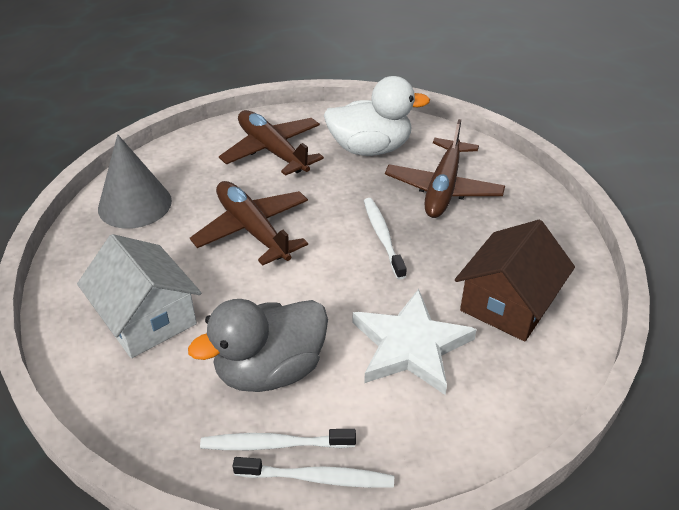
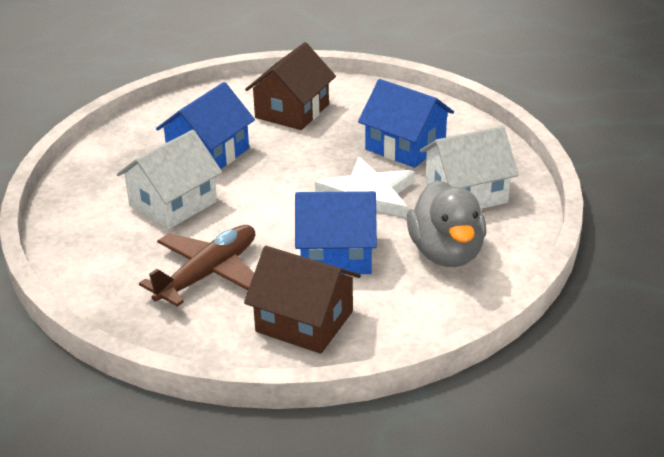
blue house: none = 0 -> [156,82,255,169] [295,191,377,274] [358,79,454,168] = 3
brown house: [455,220,575,342] = 1 -> [244,246,361,354] [245,42,336,130] = 2
brown plane: [190,181,308,266] [219,110,324,176] [385,119,505,218] = 3 -> [139,225,255,307] = 1
grey cone: [98,134,172,229] = 1 -> none = 0
white duck: [324,76,430,156] = 1 -> none = 0
white house: [77,234,201,358] = 1 -> [117,130,222,229] [420,126,519,209] = 2
white toothbrush: [200,429,356,450] [233,457,394,488] [364,198,407,280] = 3 -> none = 0

